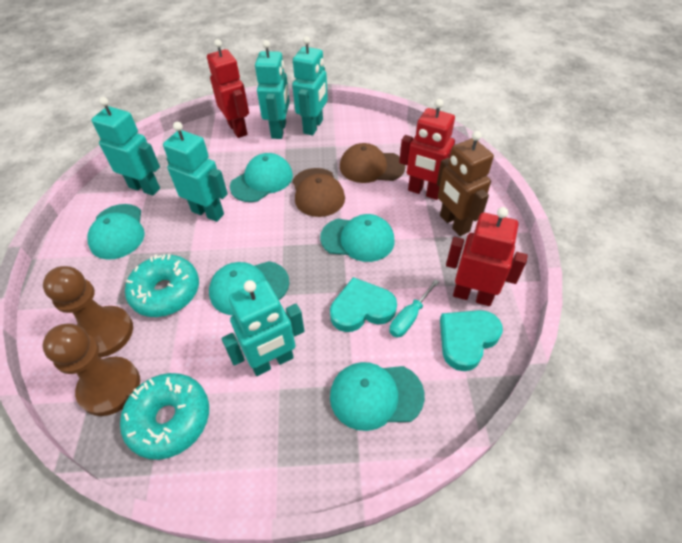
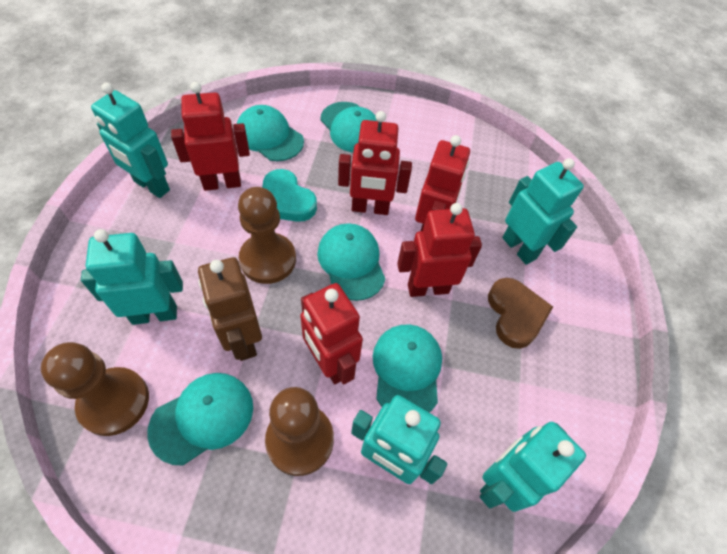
brown cap: [292,168,345,217] [340,143,405,183] = 2 -> none = 0
brown heart: none = 0 -> [488,278,553,349] = 1
brown pawn: [42,323,140,416] [43,266,133,358] = 2 -> [41,342,149,436] [238,187,296,284] [265,387,334,476] = 3
red robot: [207,39,249,138] [399,99,455,200] [446,207,528,306] = 3 -> [171,82,250,191] [300,283,363,385] [338,111,412,215] [397,203,482,297] [415,135,470,231] = 5
turquoise donut: [120,373,209,460] [125,254,199,317] = 2 -> none = 0
turquoise heart: [330,277,397,332] [440,310,503,371] = 2 -> [262,169,317,222] = 1
turquoise screwdriver: [389,279,439,337] = 1 -> none = 0

